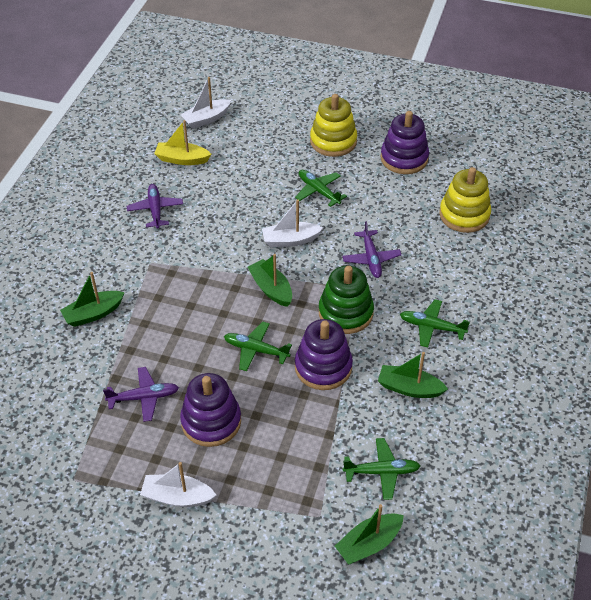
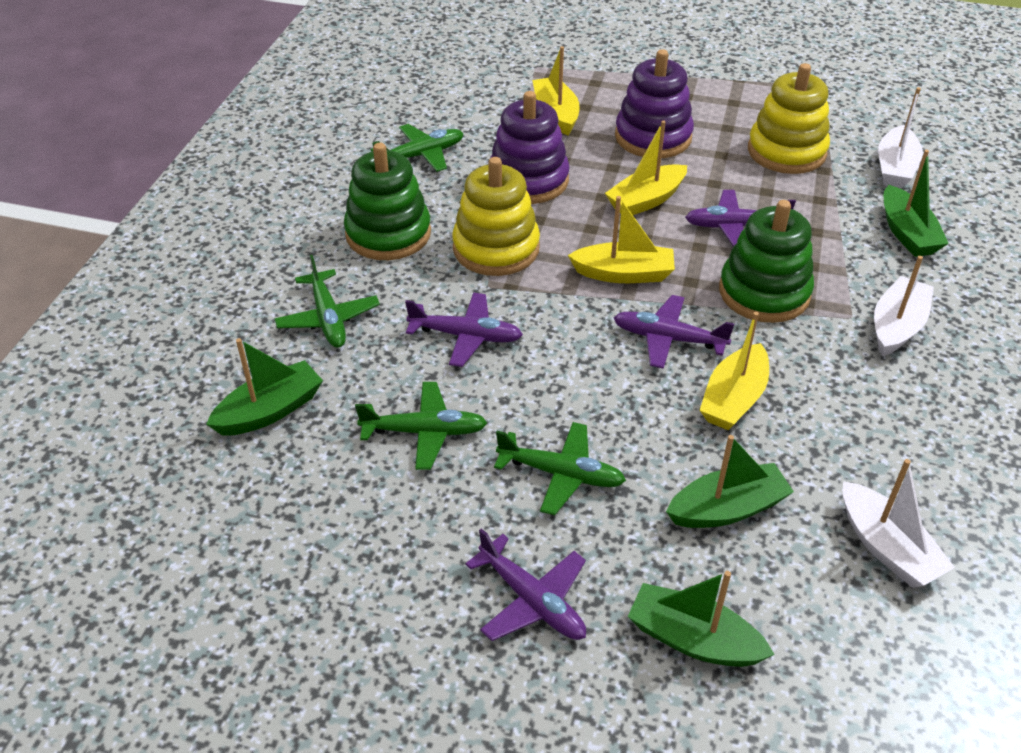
green stacking toy: [319,266,374,334] = 1 -> [344,142,431,260] [719,200,814,323] = 2
purple plane: [103,367,179,422] [127,184,183,229] [342,221,401,278] = 3 -> [405,293,523,367] [465,528,586,641] [614,295,734,369] [685,190,796,247] = 4
purple stacking toy: [180,373,241,447] [295,319,353,390] [380,111,429,174] = 3 -> [490,91,570,204] [615,49,694,158] = 2
yellow boat: [154,120,211,165] = 1 -> [532,46,580,136] [568,196,675,283] [605,121,687,215] [700,312,769,430] = 4

